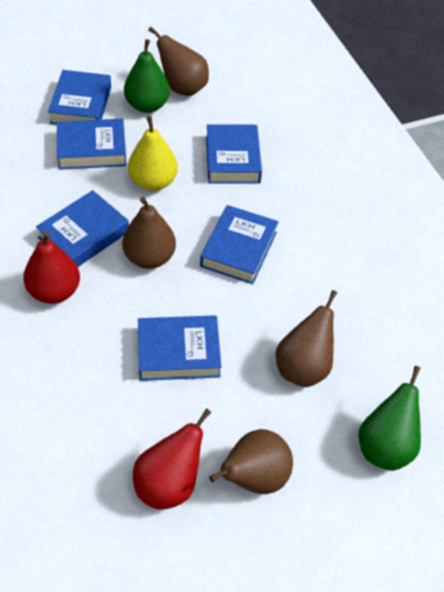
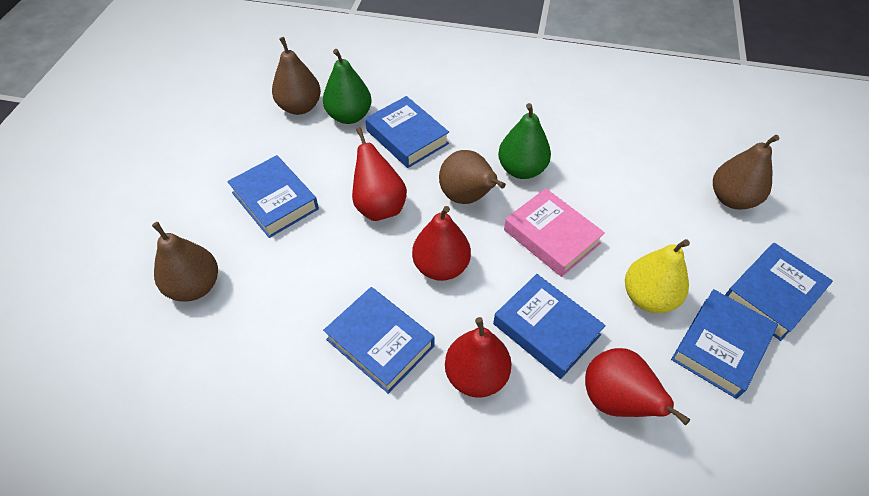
pink book: none = 0 -> [504,188,605,277] = 1
red pear: [23,232,80,304] [133,408,211,510] = 2 -> [352,127,407,221] [412,206,471,281] [445,317,512,398] [585,348,690,425] = 4

